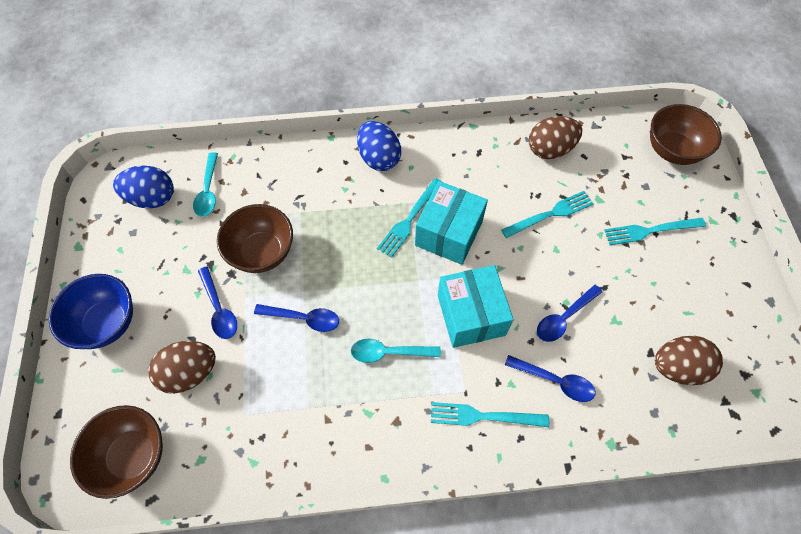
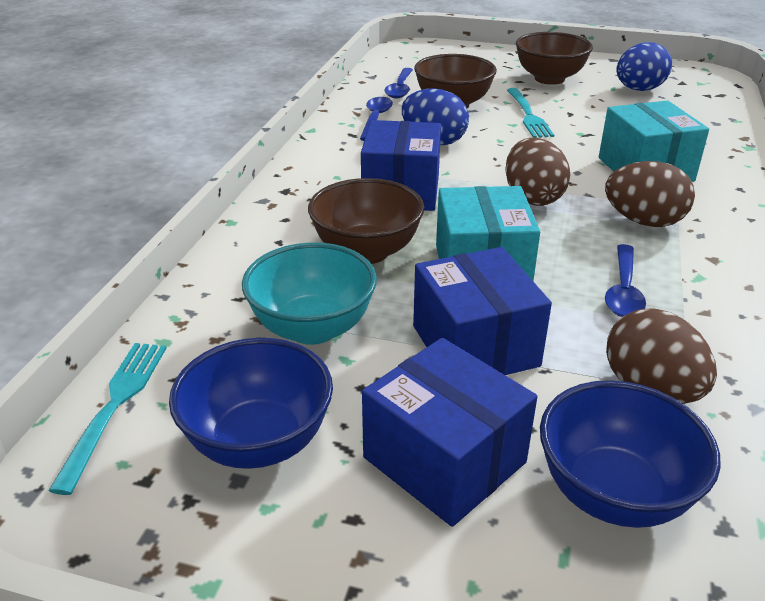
blue bowl: [49,274,133,349] = 1 -> [169,338,333,469] [540,380,721,528] = 2
blue box: none = 0 -> [361,120,441,211] [362,338,537,527] [413,247,552,375] = 3
blue spoon: [198,266,237,339] [254,304,339,332] [505,355,596,402] [537,285,602,342] = 4 -> [360,97,393,141] [384,68,413,99] [605,244,646,317] = 3
turquoise bowl: none = 0 -> [242,243,377,345] = 1
turquoise fork: [377,178,442,258] [431,402,549,427] [501,191,594,238] [604,218,706,245] = 4 -> [48,343,167,495] [507,88,554,138] = 2
turquoise spoon: [193,152,218,217] [351,339,441,363] = 2 -> none = 0

